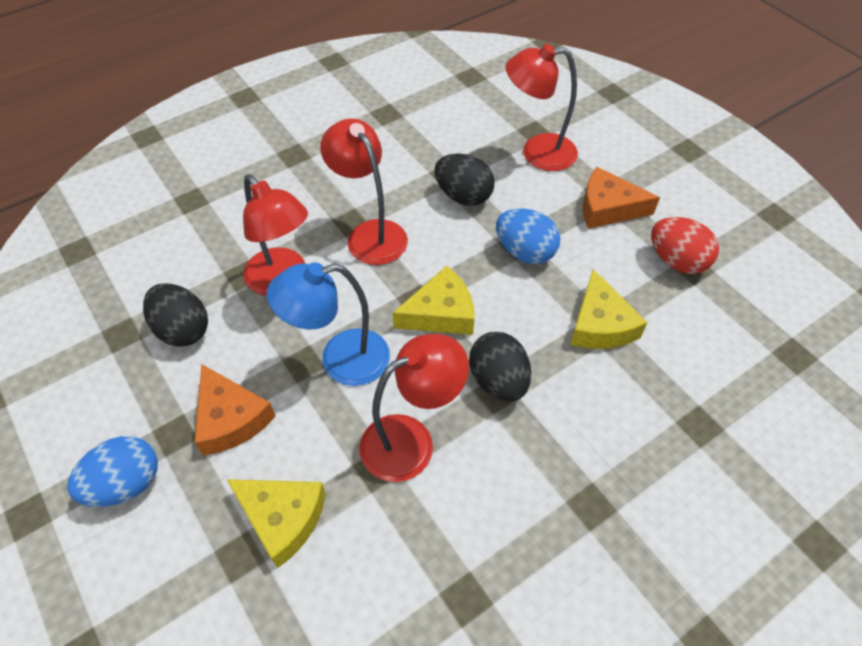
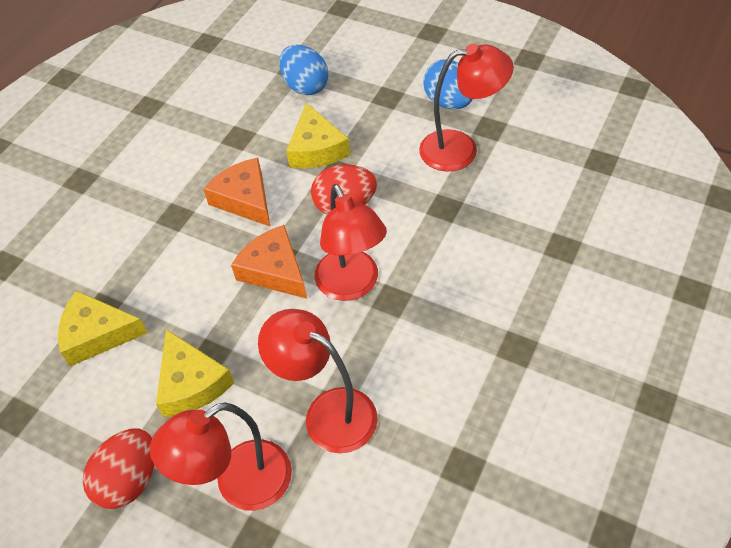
black egg: [143,283,208,347] [435,153,495,206] [469,332,531,402] = 3 -> none = 0
blue lamp: [267,262,390,386] = 1 -> none = 0
red egg: [651,217,719,274] = 1 -> [82,429,154,509] [311,164,377,214] = 2

